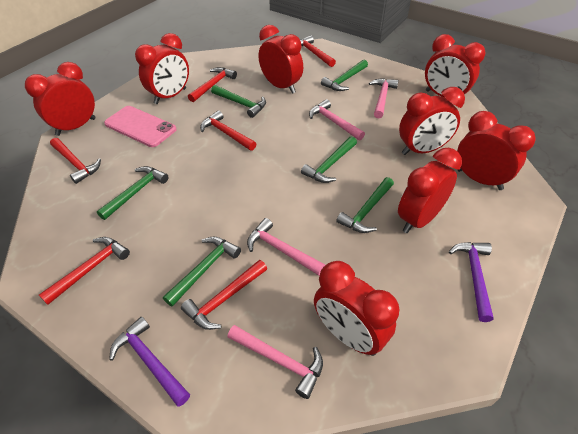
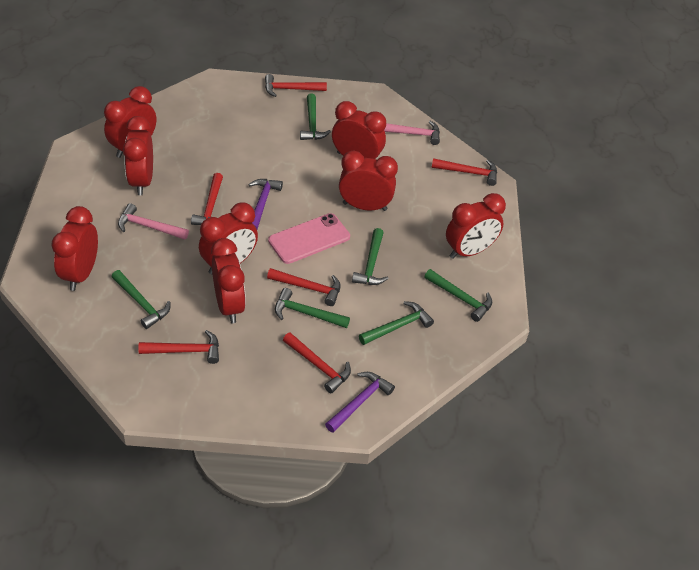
pink hammer: [227,325,323,399] [247,218,325,276] [309,99,365,140] [369,78,399,118] = 4 -> [118,203,189,240] [384,121,440,145] = 2

